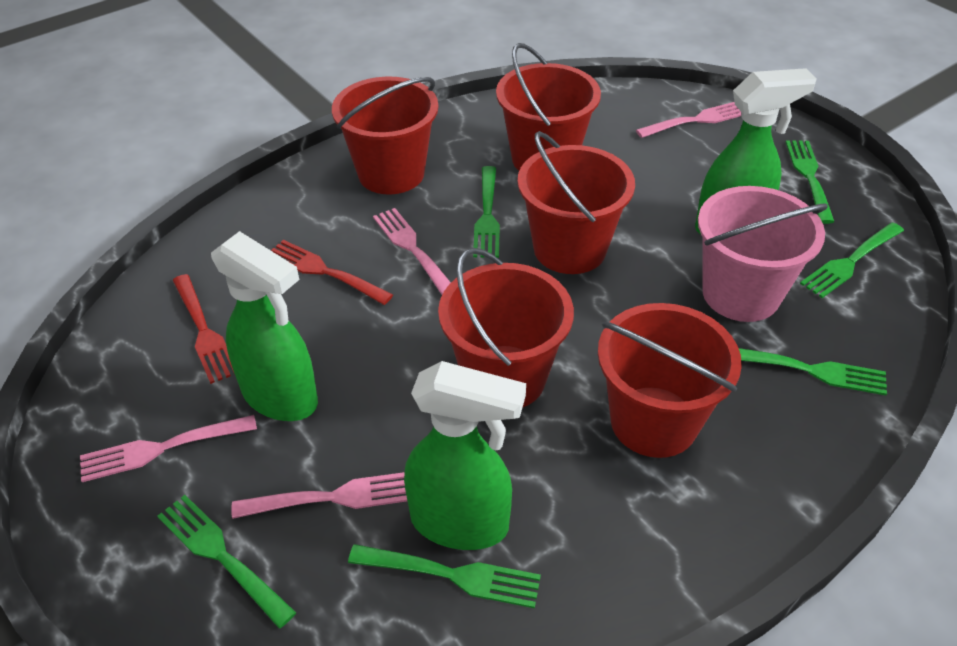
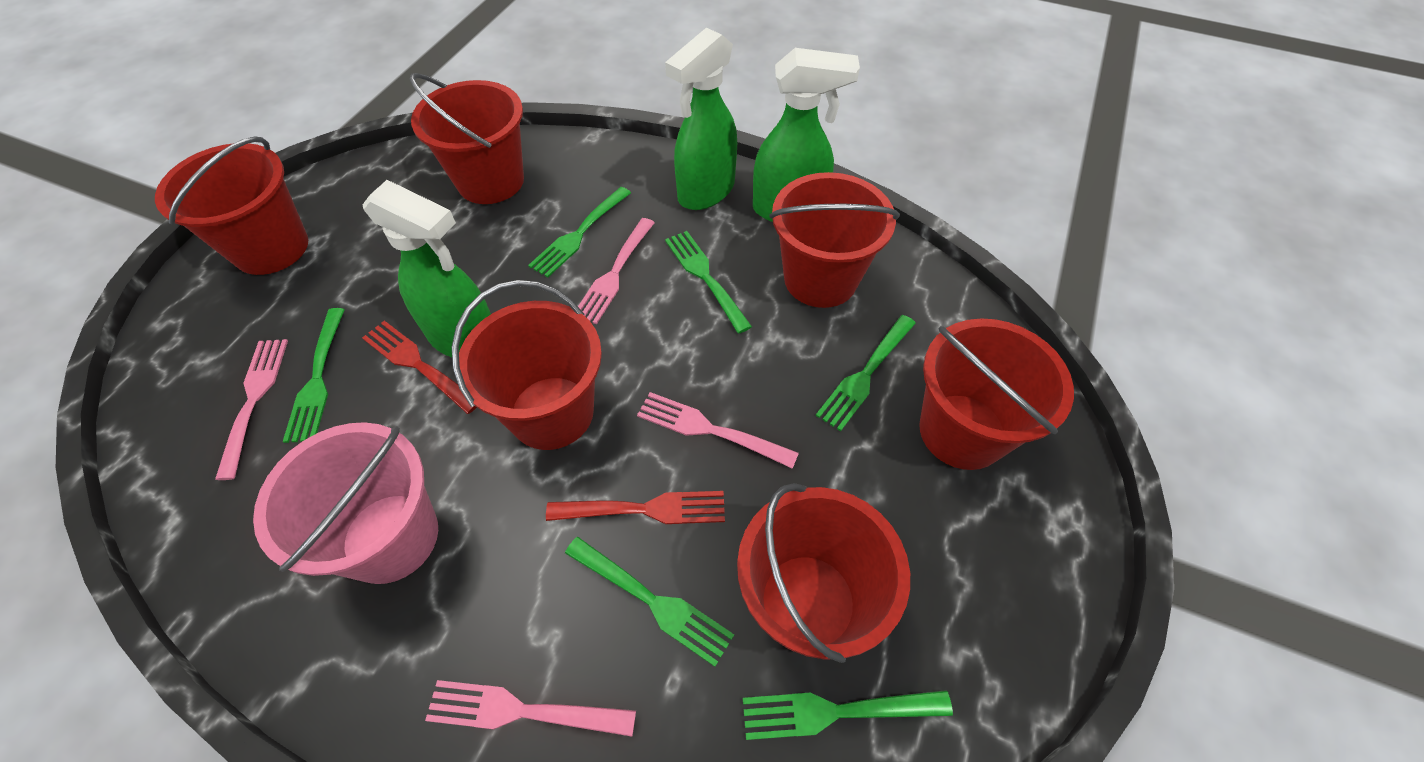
red bucket: [332,76,438,195] [438,248,574,407] [496,43,601,171] [518,131,635,274] [598,303,742,458] = 5 -> [155,137,308,275] [410,73,524,204] [452,280,602,450] [737,483,910,663] [770,172,900,308] [919,318,1074,470] = 6

